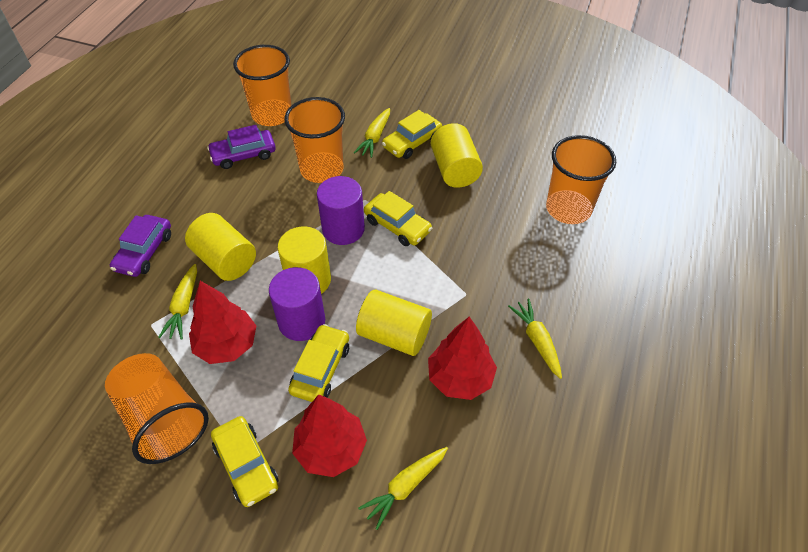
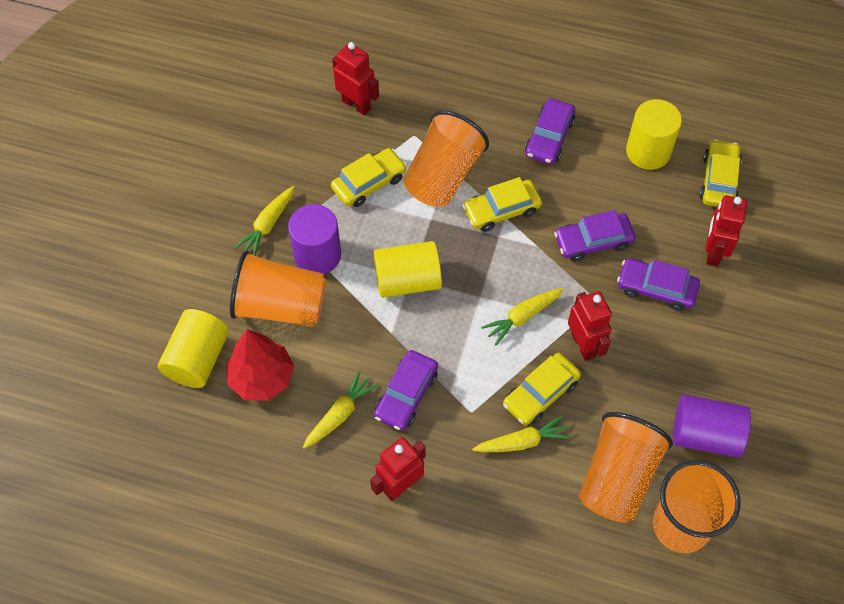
purple car: [110,215,171,277] [207,125,276,169] = 2 -> [374,350,438,431] [525,98,575,164] [554,210,635,262] [617,258,700,311] = 4
red robot: none = 0 -> [332,42,379,115] [370,437,426,501] [568,291,612,361] [705,195,747,267] = 4
red tree: [189,281,256,364] [292,394,367,477] [428,316,497,400] = 3 -> [226,329,294,401] = 1
yellow cylinder: [185,213,256,281] [277,226,331,294] [356,290,432,356] [431,123,483,188] = 4 -> [158,309,229,388] [373,241,442,298] [626,99,682,170] = 3

